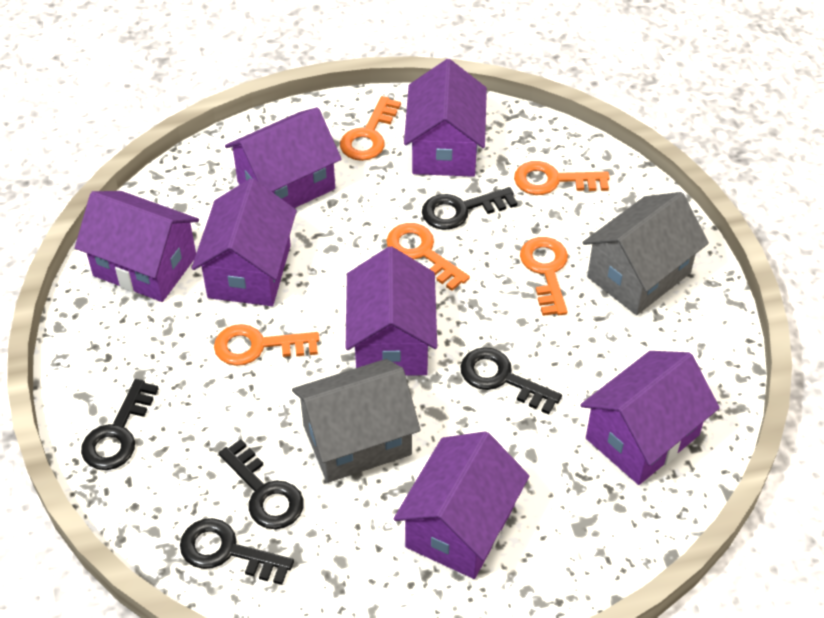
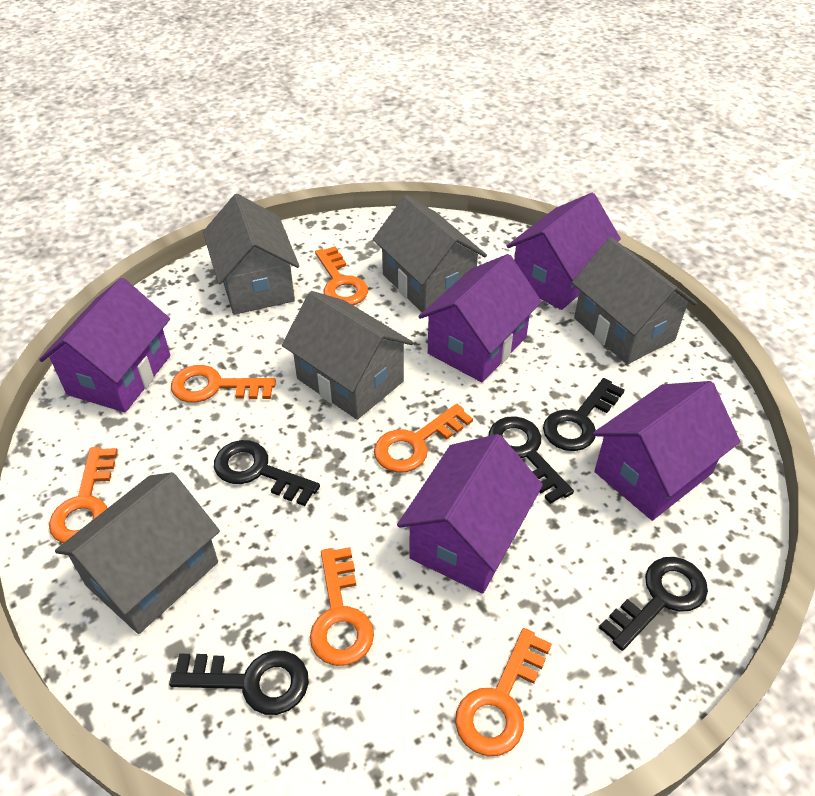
grey house: [292,359,421,483] [582,192,709,315] = 2 -> [55,472,220,634] [203,194,299,315] [282,291,413,420] [373,195,487,312] [572,237,697,364] = 5
orange key: [214,324,319,366] [340,96,401,161] [386,223,470,291] [514,161,610,195] [520,237,568,316] = 5 -> [49,447,118,543] [171,365,276,403] [310,547,374,666] [315,246,368,305] [374,404,473,473] [455,628,552,756] = 6
purple house: [75,191,199,302] [192,178,297,306] [225,107,341,208] [346,246,437,376] [393,431,529,579] [404,59,487,177] [580,351,720,485] = 7 -> [39,278,171,412] [397,434,543,594] [418,254,542,382] [507,193,621,310] [593,381,740,521] = 5

